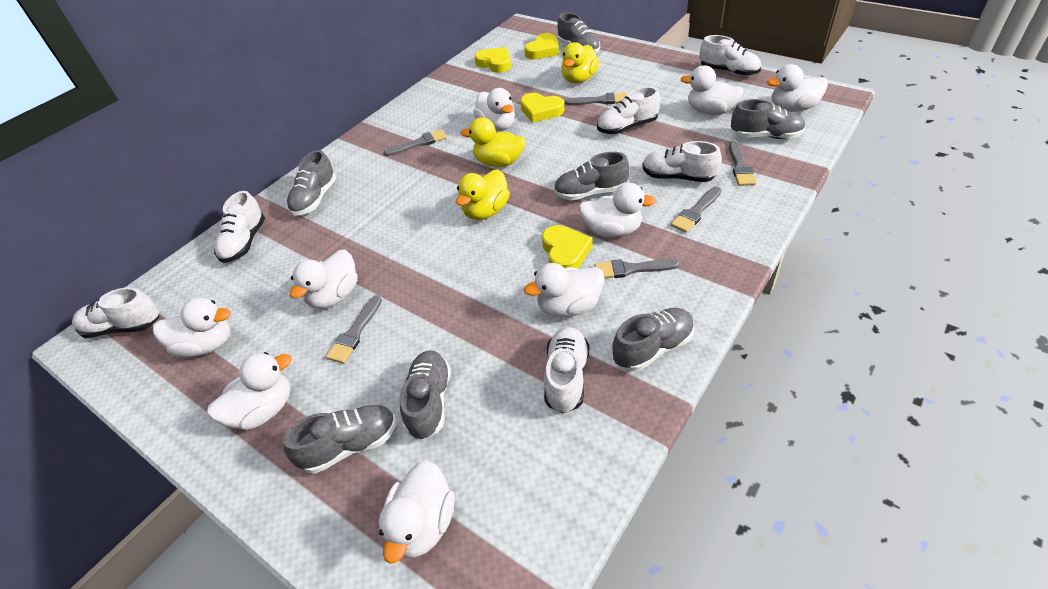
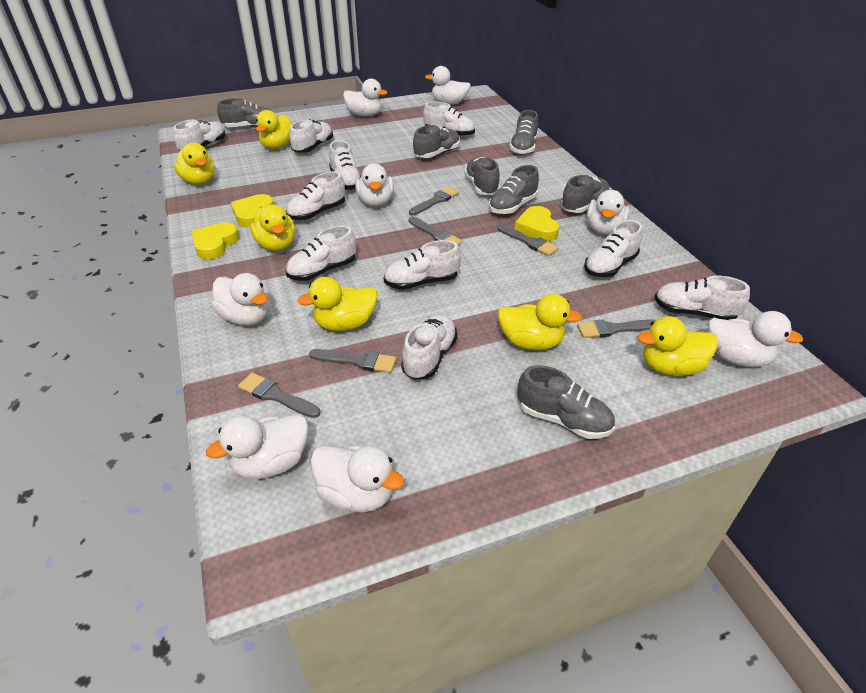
white duck: [153,298,231,357] [207,352,292,430] [290,249,358,309] [379,460,455,564] [473,88,515,131] [524,263,605,317] [579,183,656,237] [680,65,744,115] [767,64,828,112] = 9 -> [206,414,309,479] [211,273,269,326] [310,445,404,512] [343,79,387,116] [355,163,394,206] [425,66,471,104] [587,190,630,235] [708,311,803,367] = 8
white shoe: [72,287,159,338] [214,191,265,263] [544,327,589,413] [597,87,660,134] [643,141,722,182] [699,35,761,76] = 6 -> [173,119,225,151] [286,171,345,221] [286,225,356,281] [289,119,333,153] [329,140,361,190] [384,240,461,290] [401,314,458,379] [423,101,475,137] [584,220,642,277] [655,276,750,320] = 10
yellow duck: [456,169,510,220] [461,117,525,167] [561,42,599,83] = 3 -> [174,143,214,185] [250,205,295,251] [256,110,292,149] [297,277,377,331] [498,294,582,350] [637,316,718,376] = 6
yellow heart: [474,47,511,73] [520,93,564,123] [524,33,559,60] [542,225,593,269] = 4 -> [192,222,239,260] [231,194,274,228] [515,206,559,241] = 3

